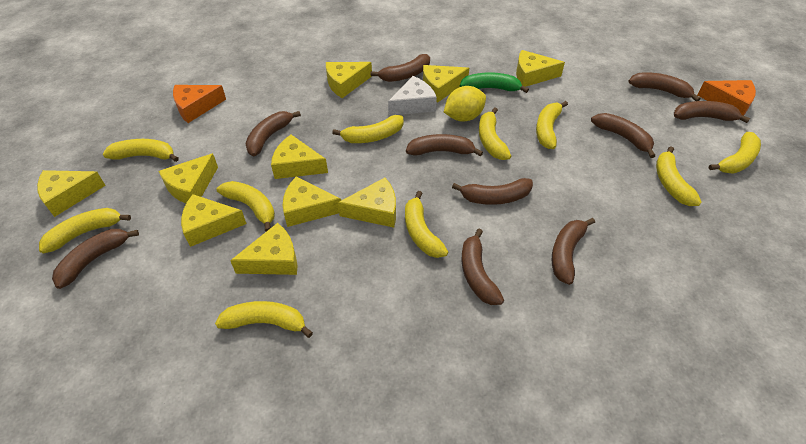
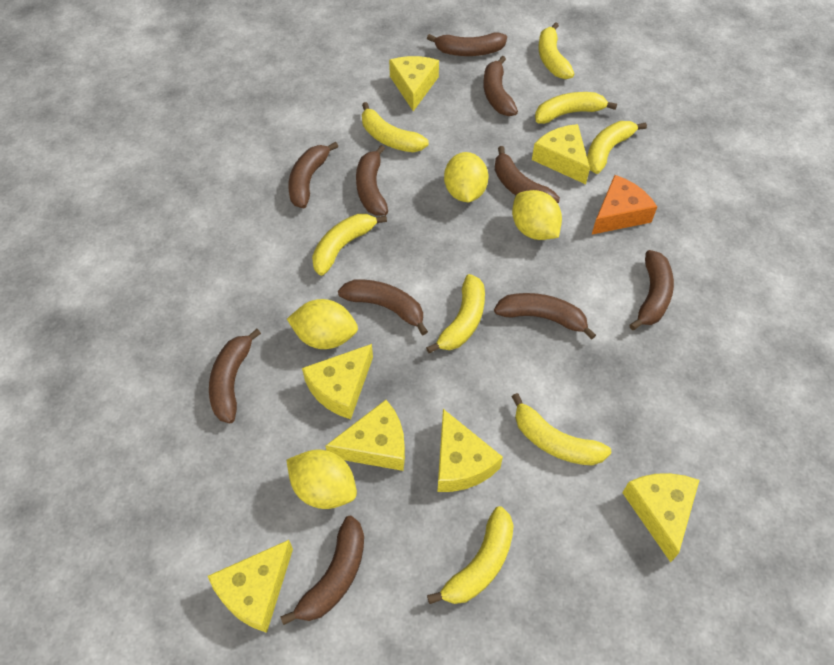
green banana: [460,72,529,93] = 1 -> none = 0
orange cheese: [173,85,226,123] [697,80,756,116] = 2 -> [592,175,657,235] = 1
white cheese: [388,76,437,115] = 1 -> none = 0
yellow banana: [39,208,131,253] [103,139,179,162] [215,301,313,338] [216,181,275,231] [332,115,404,143] [405,191,448,258] [479,107,511,160] [536,101,568,149] [656,146,701,206] [709,132,761,174] = 10 -> [312,214,387,276] [362,102,429,152] [426,274,485,353] [427,506,514,604] [512,393,611,466] [535,92,617,124] [538,22,575,79] [587,121,647,174] = 8
yellow cheese: [37,170,106,217] [159,153,218,203] [181,194,247,247] [230,223,297,275] [271,135,328,179] [283,177,341,227] [326,62,372,98] [338,178,396,228] [423,65,469,103] [516,50,565,87] = 10 -> [208,540,293,633] [302,344,373,419] [325,400,405,471] [389,56,439,111] [438,409,503,492] [532,124,590,184] [622,473,699,562] = 7
yellow lemon: [444,86,486,122] = 1 -> [287,299,358,349] [287,450,357,509] [444,152,488,202] [512,190,562,240] = 4

